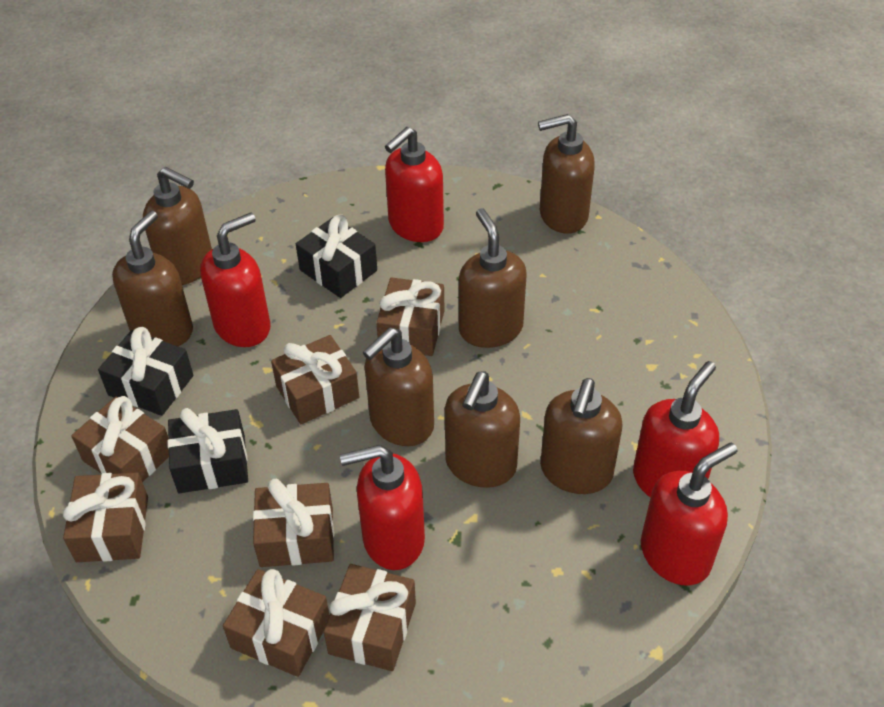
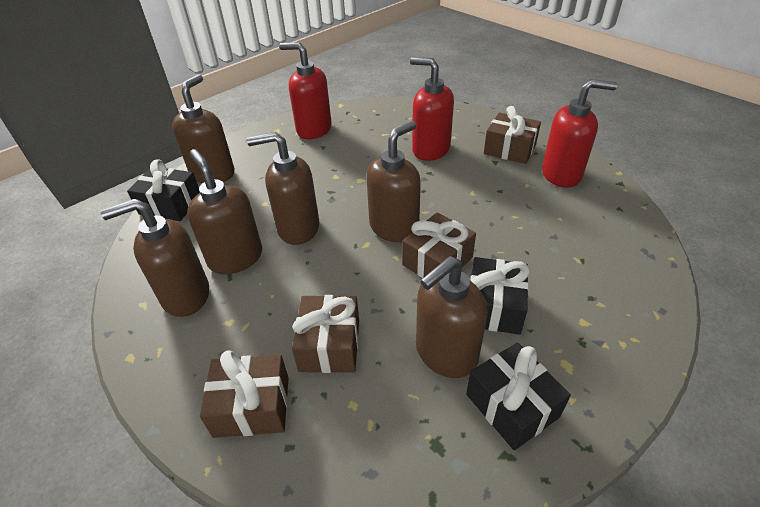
brown gift: [63,472,148,562] [71,396,169,482] [223,569,330,677] [253,479,334,567] [271,335,359,424] [324,564,416,671] [376,277,444,356] = 7 -> [200,350,289,438] [292,295,359,373] [402,213,476,278] [484,106,541,164] = 4
brown soap dispenser: [112,211,193,346] [143,167,212,285] [363,327,434,446] [445,372,520,488] [459,208,527,348] [538,114,595,234] [540,378,623,494] = 7 -> [100,199,209,317] [172,74,235,183] [187,149,262,274] [247,132,319,245] [366,121,421,242] [416,256,488,378] = 6
red soap dispenser: [200,212,271,347] [340,445,425,570] [385,127,444,242] [633,361,719,497] [641,442,737,586] = 5 -> [279,42,332,139] [410,57,454,161] [542,79,617,188] = 3

